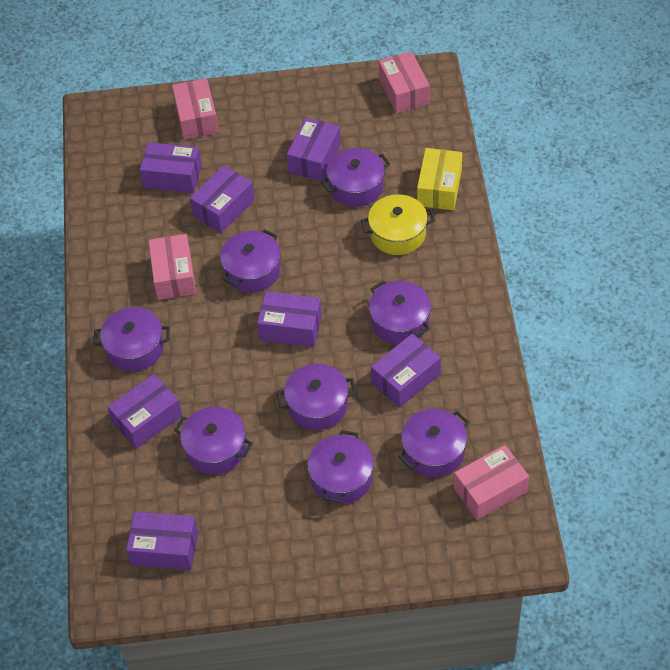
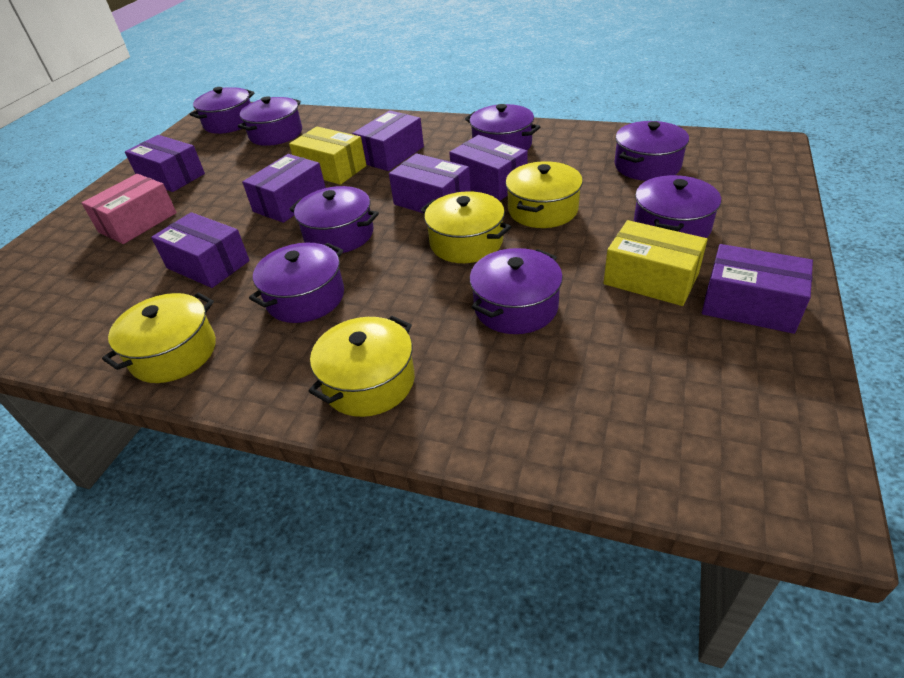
pink box: [148,234,196,300] [172,78,219,140] [379,51,430,114] [454,445,529,520] = 4 -> [82,174,177,244] = 1
yellow box: [417,148,462,210] = 1 -> [289,126,366,185] [603,220,707,306] = 2
yellow pot: [361,194,435,255] = 1 -> [102,293,216,383] [308,316,415,417] [421,191,511,263] [506,161,583,228] = 4

